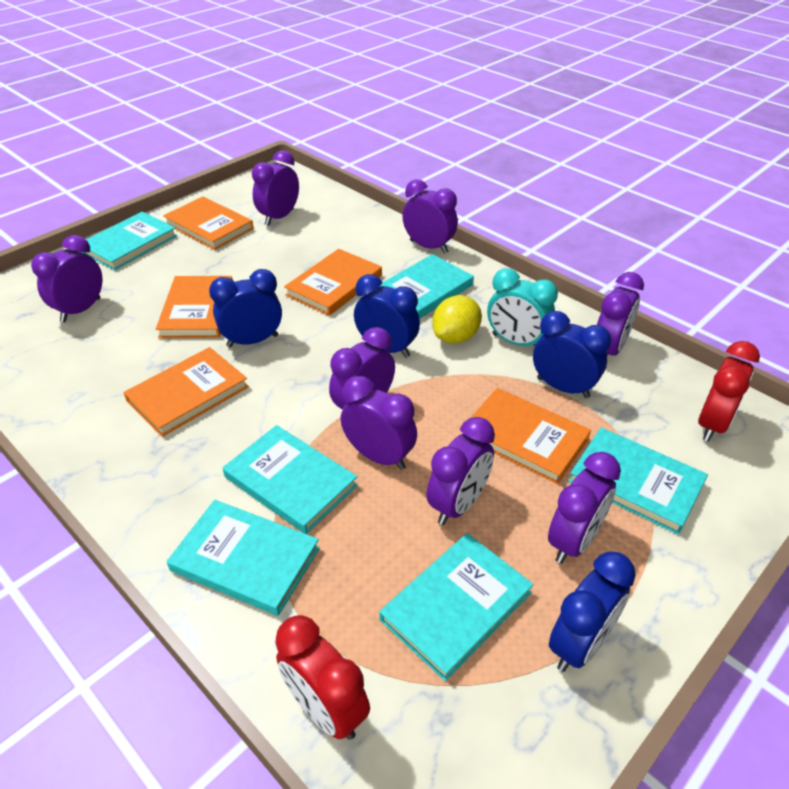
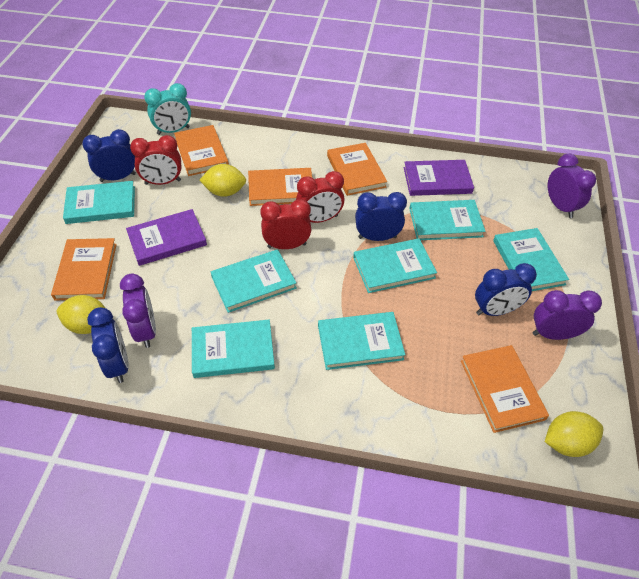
purple book: none = 0 -> [126,209,207,266] [404,160,474,196] = 2
purple clock: [31,235,102,322] [252,150,299,226] [329,327,395,410] [341,376,417,470] [402,179,458,254] [426,417,495,525] [548,452,621,564] [597,272,644,356] = 8 -> [120,274,156,348] [532,290,602,340] [548,154,596,218] = 3
red clock: [275,615,370,740] [698,341,760,442] = 2 -> [130,135,182,185] [260,199,312,249] [296,171,344,223] = 3
turquoise book: [81,212,177,270] [167,500,320,616] [223,425,358,534] [379,254,474,319] [379,533,533,681] [568,427,708,535] = 6 -> [63,181,135,224] [192,320,275,378] [211,249,297,313] [318,312,405,370] [353,238,437,293] [409,200,485,240] [493,228,569,291] = 7
yellow lemon: [432,295,482,344] = 1 -> [57,295,105,334] [199,164,246,197] [545,411,603,457] = 3

